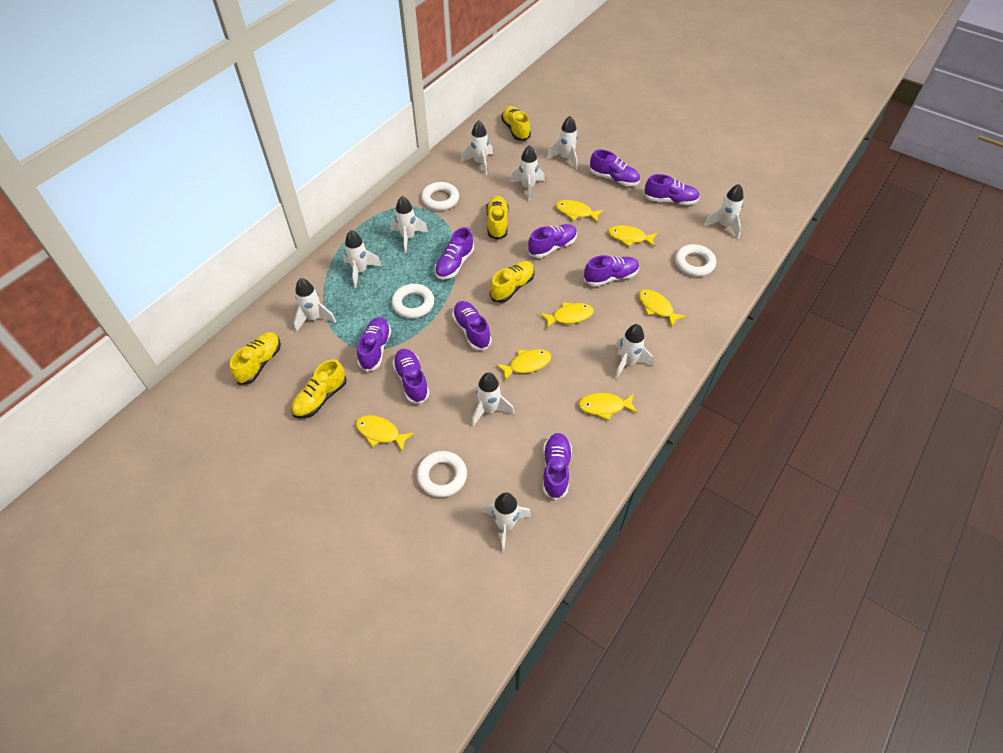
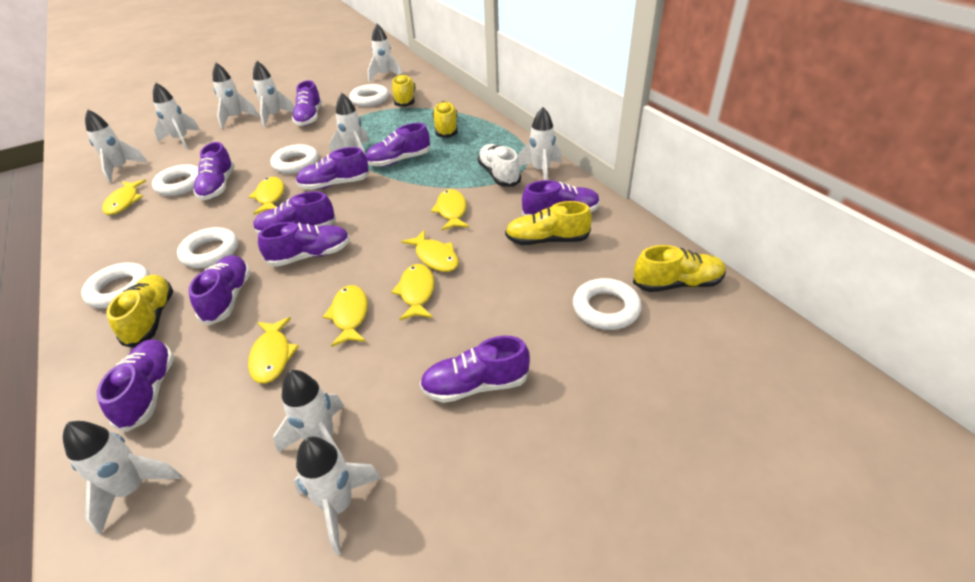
purple shoe: [357,317,391,372] [392,349,430,404] [434,227,474,280] [452,301,492,350] [528,224,577,258] [543,433,572,500] [584,255,639,286] [590,149,640,186] [644,174,700,205] = 9 -> [97,340,174,432] [189,255,251,325] [193,142,235,200] [253,191,336,234] [258,222,350,267] [292,80,322,126] [296,147,370,190] [365,123,430,167] [420,336,530,403] [522,180,600,216] = 10
white ring: [392,284,434,319] [417,451,467,497] [421,182,459,211] [675,244,716,277] = 4 -> [81,262,150,309] [152,164,198,196] [177,227,238,268] [271,144,319,174] [349,84,389,107] [573,278,642,330] = 6
white shoe: none = 0 -> [477,144,521,187] = 1

